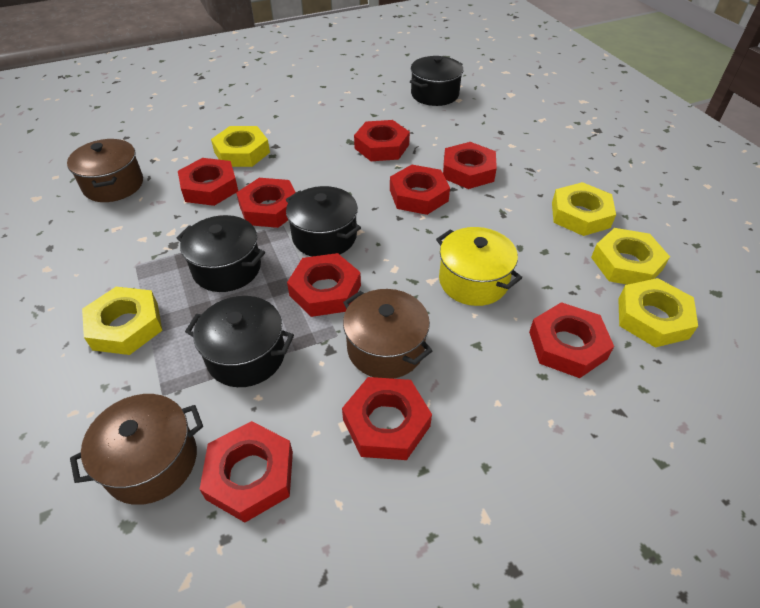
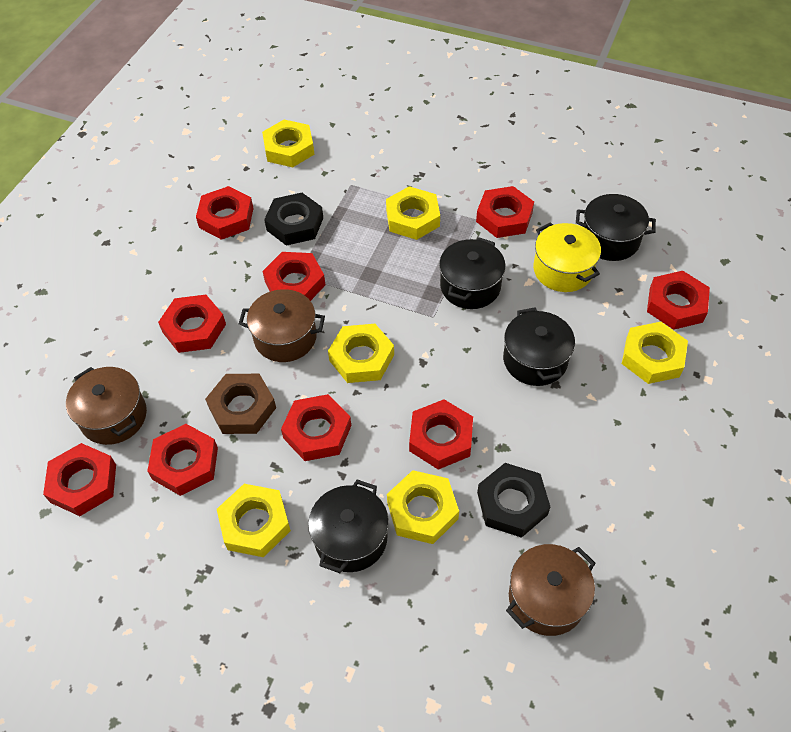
black nut: none = 0 -> [264,193,323,246] [477,463,550,538] = 2
brown nut: none = 0 -> [205,374,276,434] = 1
yellow nut: [82,287,162,355] [211,126,270,167] [552,182,616,236] [591,228,670,285] [618,278,698,347] = 5 -> [217,484,291,557] [262,119,314,167] [328,324,394,383] [386,186,440,240] [387,470,459,544] [622,322,688,384] = 6

